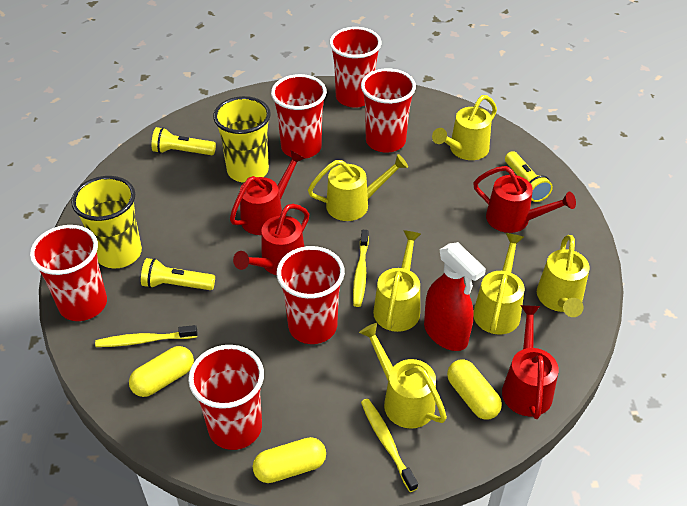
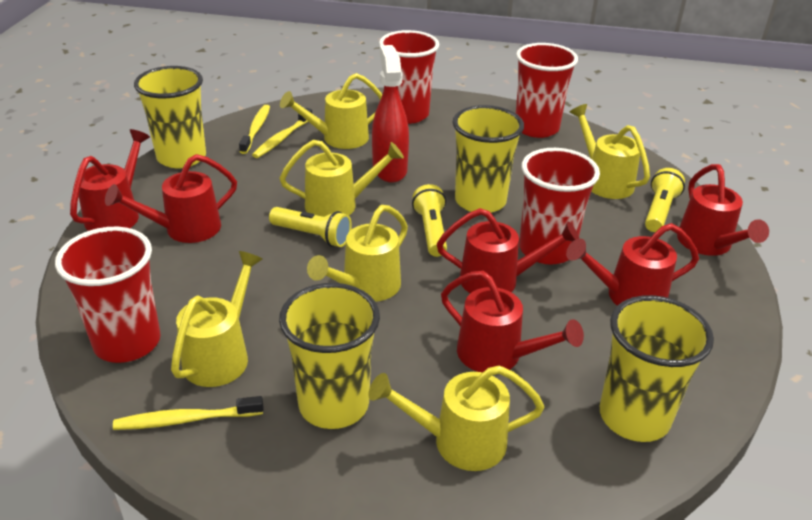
red cup: [30,225,107,321] [188,345,264,450] [271,74,327,159] [277,246,345,344] [329,27,381,108] [361,68,416,153] = 6 -> [55,227,161,363] [379,30,439,124] [516,43,578,138] [519,148,600,265] = 4
red watering can: [230,150,305,235] [233,204,309,275] [473,166,576,233] [502,305,559,419] = 4 -> [70,129,150,231] [105,154,237,243] [437,208,579,293] [441,271,584,373] [566,223,699,306] [677,164,769,256] = 6
yellow capsule: [129,346,194,397] [253,437,326,483] [447,360,502,420] = 3 -> none = 0
yellow cup: [71,176,142,268] [213,96,271,183] = 2 -> [134,66,206,168] [279,283,380,429] [452,105,524,213] [600,295,714,442] = 4

